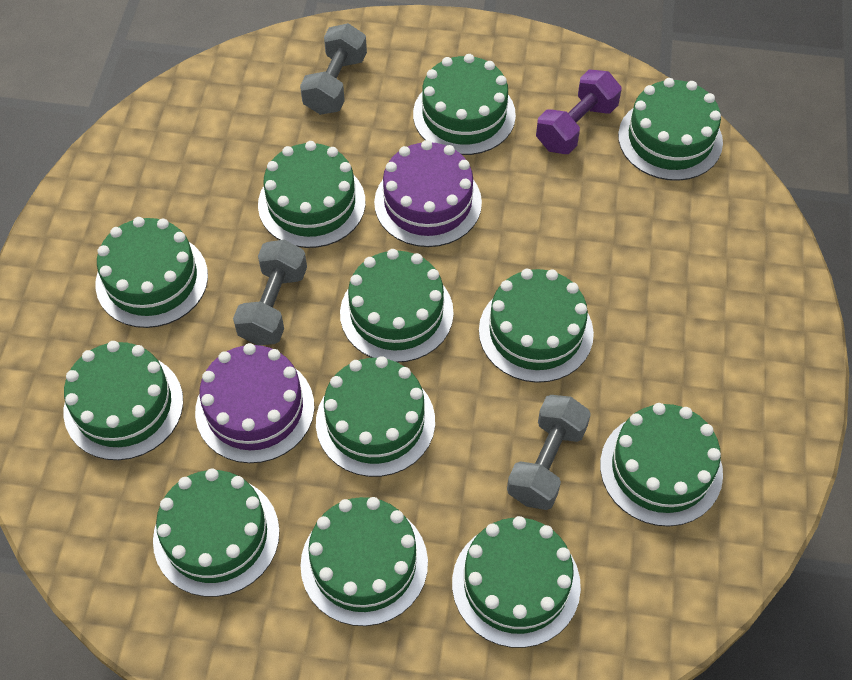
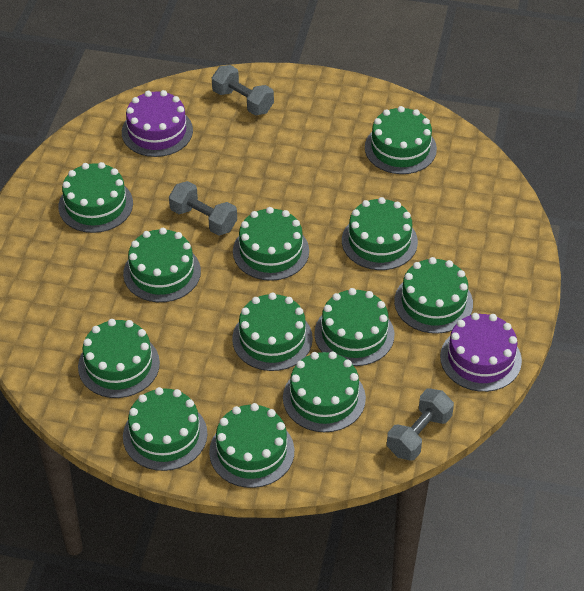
purple dumbbell: [536,70,622,154] = 1 -> none = 0

